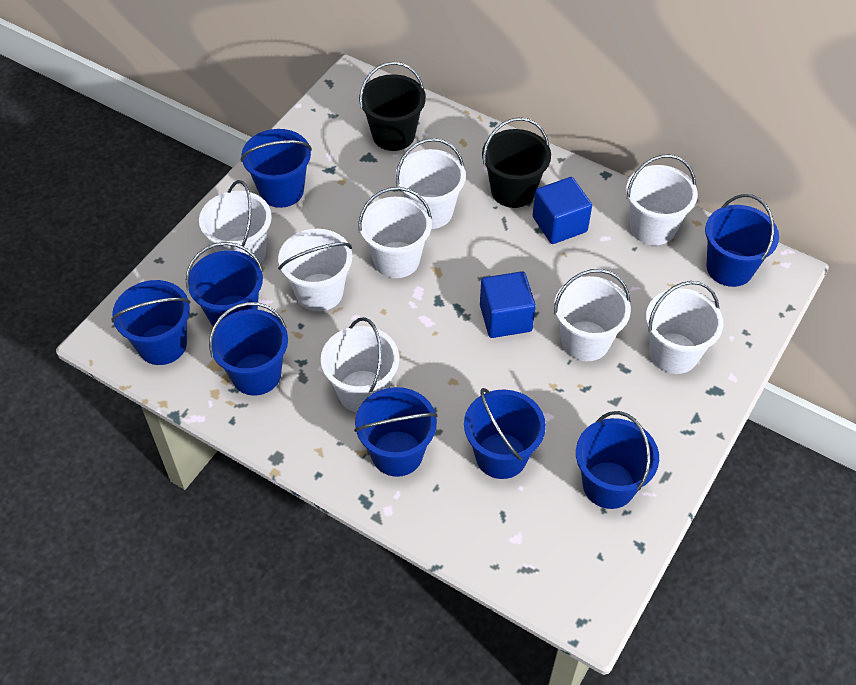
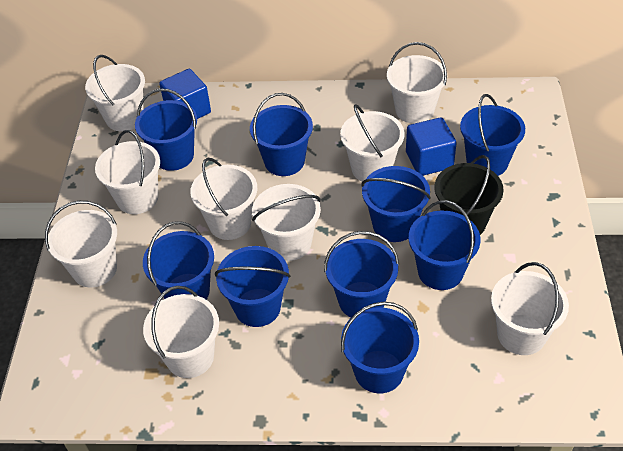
black bucket: [359,62,426,151] [482,117,551,208] = 2 -> [435,155,504,235] = 1
blue bucket: [111,280,191,365] [186,242,263,326] [209,302,288,396] [241,129,312,208] [354,387,437,477] [464,388,546,479] [576,411,659,509] [705,194,779,287] = 8 -> [135,89,197,171] [143,221,214,300] [215,246,290,327] [250,93,313,176] [324,231,399,318] [341,302,419,394] [362,166,431,242] [408,200,480,290] [460,94,525,176] = 9
white bucket: [199,180,272,264] [278,229,352,312] [321,317,399,412] [358,187,432,278] [396,138,466,229] [554,269,631,361] [626,154,698,245] [646,281,723,374] = 8 -> [45,201,117,288] [85,55,145,131] [95,130,160,214] [143,286,219,378] [190,158,257,240] [252,184,321,261] [340,104,404,182] [387,42,447,124] [491,262,569,355] = 9

